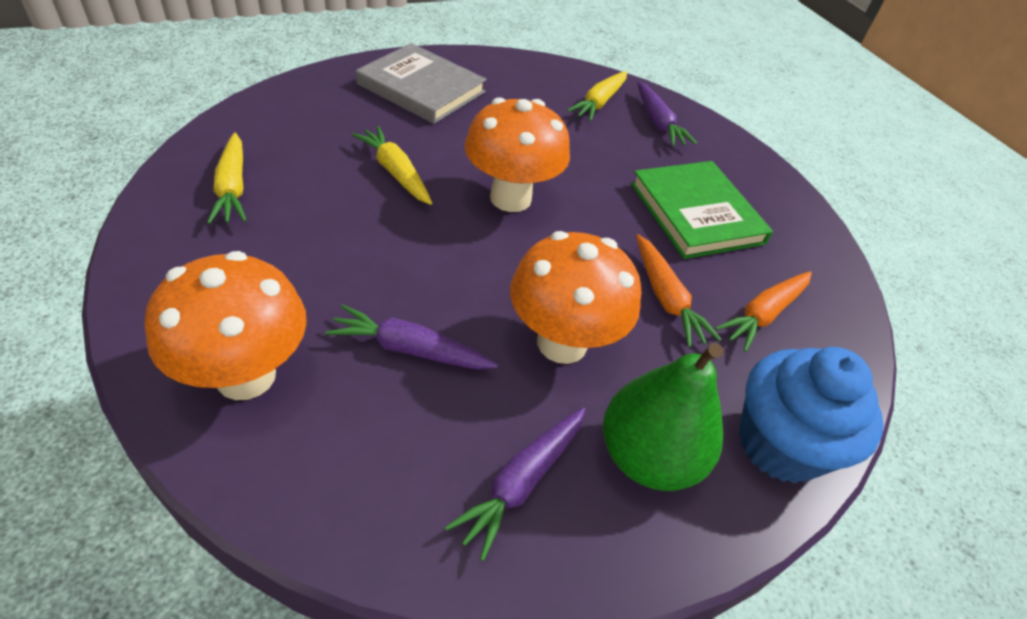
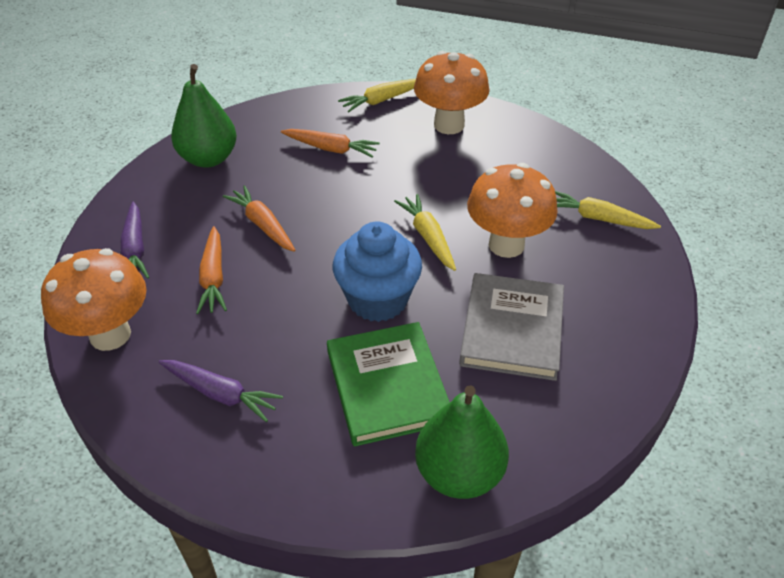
green pear: [603,343,723,491] = 1 -> [171,64,237,168] [415,385,509,499] = 2
orange carrot: [636,234,722,347] [715,271,812,352] = 2 -> [196,226,227,314] [223,185,295,252] [281,129,380,157] = 3
purple carrot: [325,304,498,369] [445,407,585,561] [637,82,697,146] = 3 -> [121,202,149,279] [158,360,283,422] = 2

